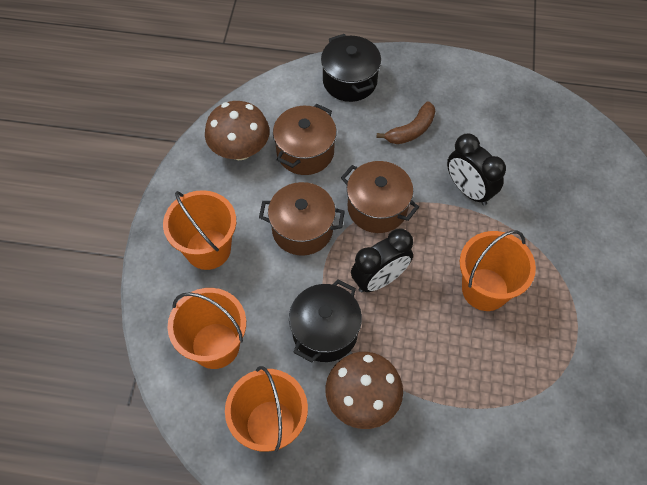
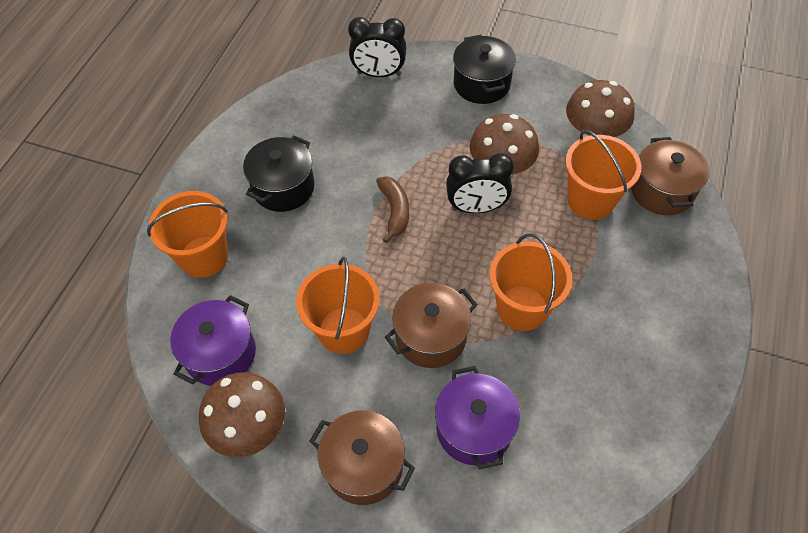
brown mushroom: [205,101,269,160] [325,352,403,429] = 2 -> [199,372,285,457] [469,114,539,176] [566,80,635,137] = 3
purple pot: none = 0 -> [170,295,256,386] [435,366,520,470] = 2

